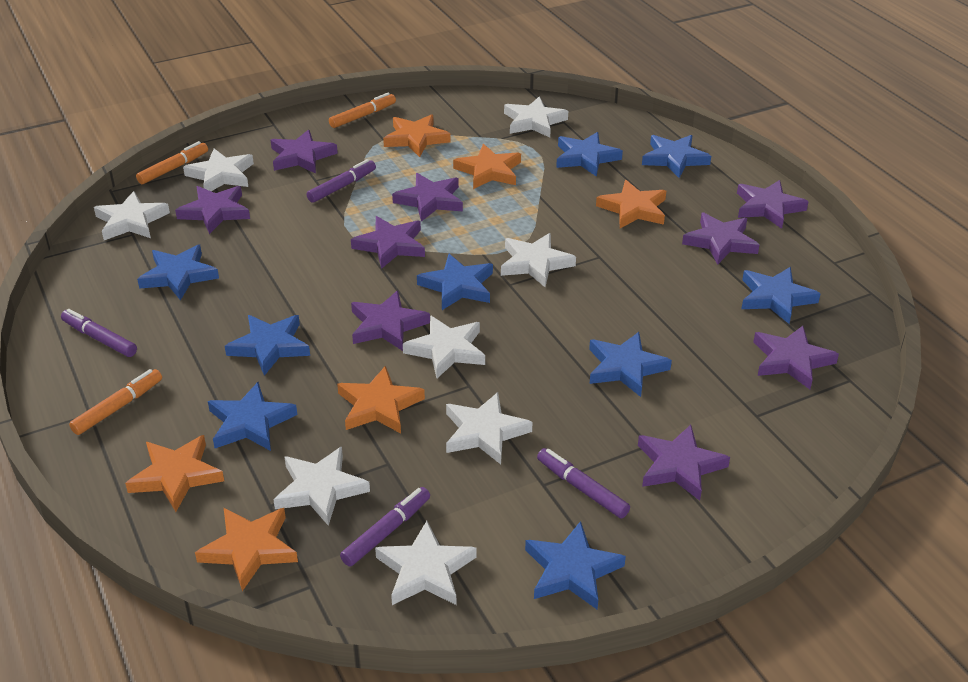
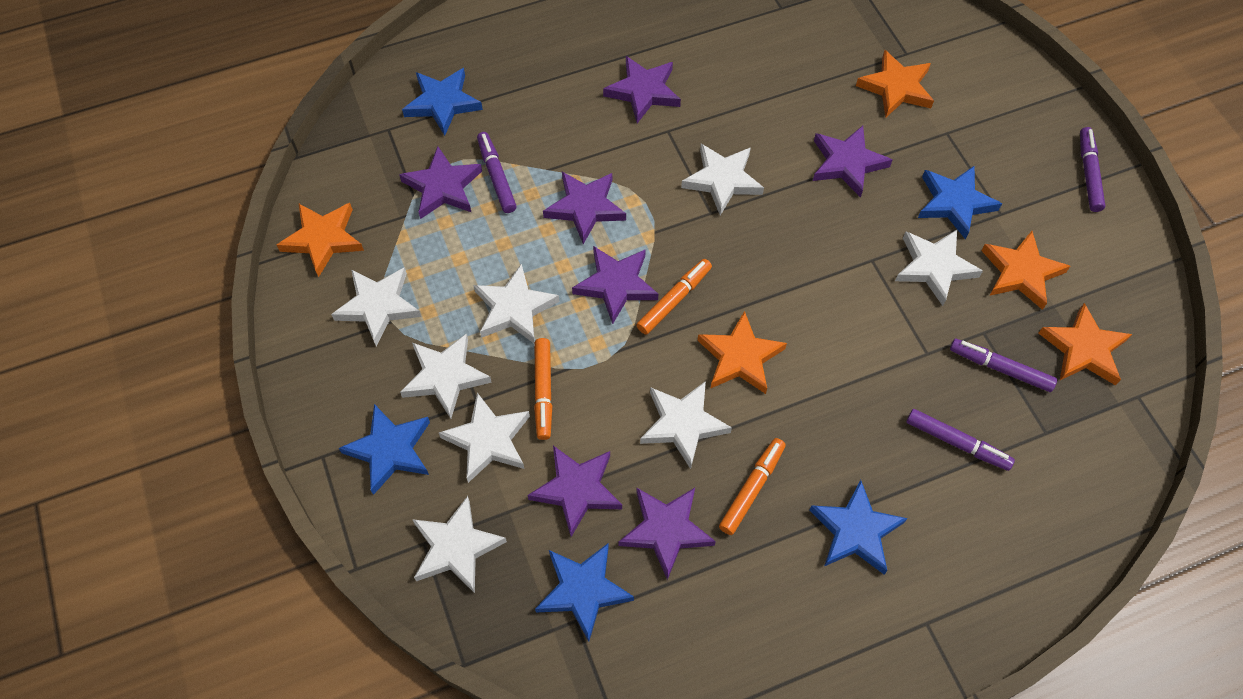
blue star: [137,245,219,300] [208,382,297,451] [225,315,310,376] [417,254,493,310] [525,521,626,610] [556,132,623,177] [589,332,672,397] [642,135,711,178] [741,267,821,324] = 9 -> [339,404,430,495] [402,68,483,136] [535,543,634,642] [809,480,908,575] [918,165,1002,240] = 5
orange star: [125,435,224,512] [195,508,298,591] [337,366,425,433] [383,114,451,157] [453,144,521,189] [596,180,666,228] = 6 -> [277,203,364,277] [697,311,787,394] [856,50,934,117] [981,231,1070,310] [1038,303,1132,385] = 5
purple star: [175,186,250,234] [271,130,338,174] [351,216,425,269] [351,291,430,351] [392,173,463,221] [638,425,730,501] [682,212,759,265] [737,180,809,229] [753,326,839,389] = 9 -> [399,146,482,219] [528,446,622,537] [543,172,626,244] [572,246,658,324] [603,56,681,123] [619,488,716,580] [813,126,892,198] = 7

